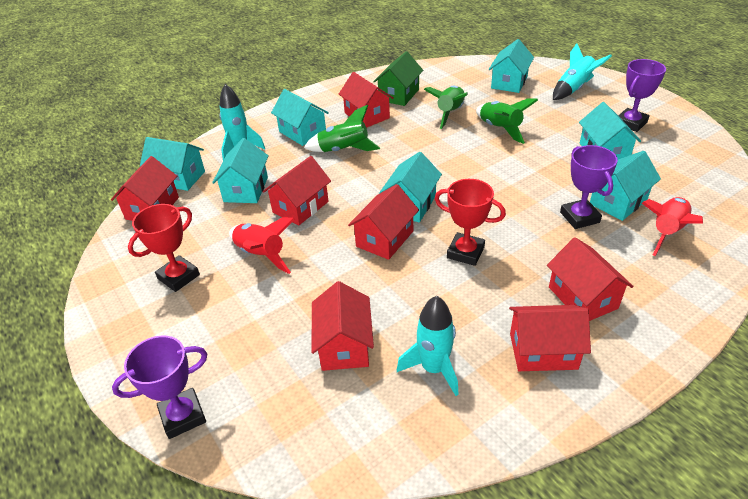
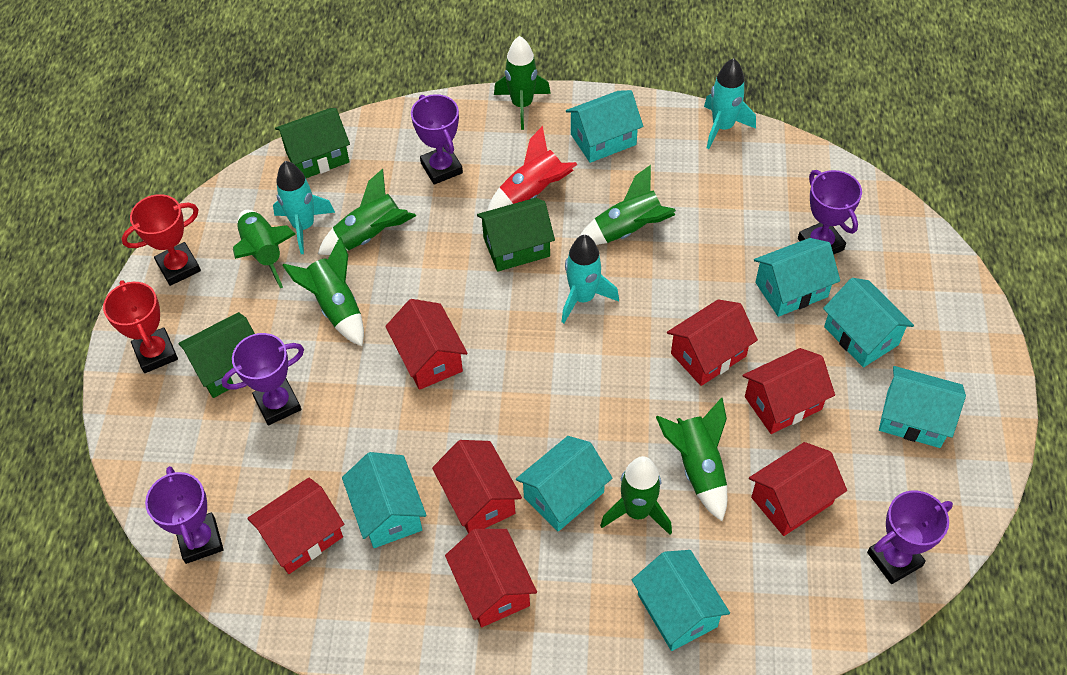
green house: [373,51,423,106] = 1 -> [178,312,255,398] [275,108,350,178] [477,198,555,272] = 3
green rocket: [304,105,380,152] [424,86,468,129] [476,99,538,144] = 3 -> [233,210,296,288] [282,237,364,346] [318,169,416,255] [494,36,551,130] [580,165,676,245] [600,456,672,535] [656,398,727,521] = 7
purple trophy: [112,336,207,439] [560,145,618,229] [618,59,666,132] = 3 -> [145,466,224,564] [222,333,304,425] [411,94,463,185] [798,170,862,255] [867,490,953,584] = 5
red rocket: [229,217,295,274] [642,197,703,256] = 2 -> [487,126,577,211] = 1

